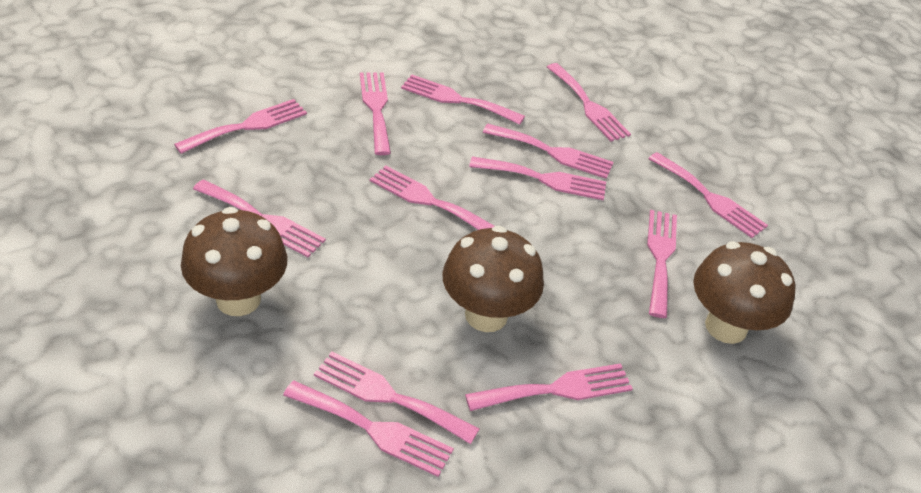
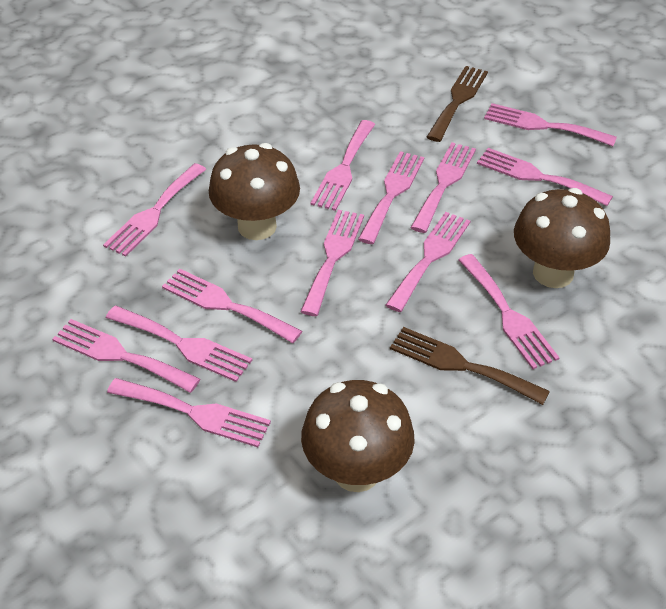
brown fork: none = 0 -> [390,327,550,405] [427,66,488,142] = 2

